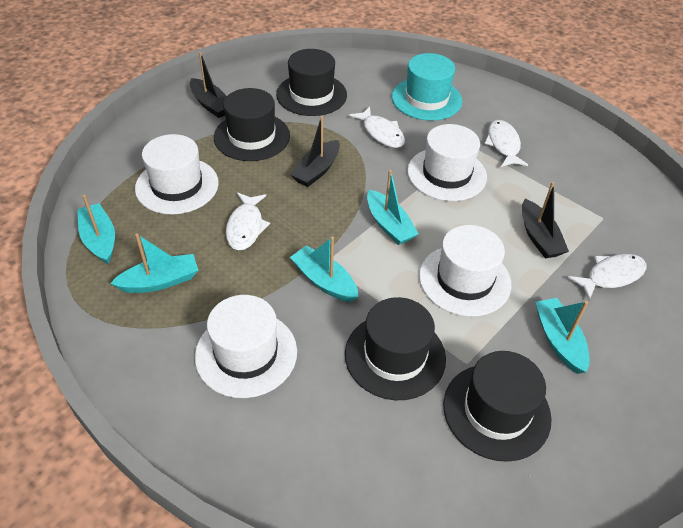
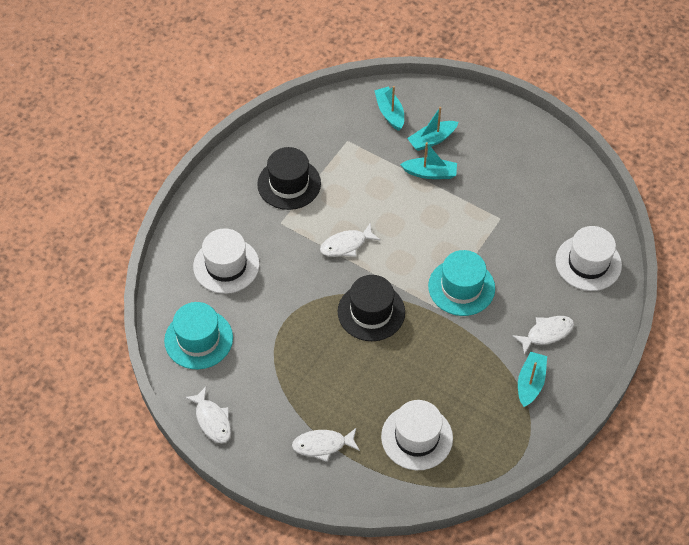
black boat: [190,52,227,118] [290,116,340,187] [522,182,569,259] = 3 -> none = 0
black hat: [214,88,290,161] [276,49,347,116] [345,297,446,400] [443,351,552,462] = 4 -> [257,147,321,210] [338,275,405,341] = 2
turquoise boat: [77,195,115,264] [110,234,198,293] [290,236,358,302] [367,170,419,245] [535,298,590,374] = 5 -> [374,86,404,131] [400,142,457,179] [407,107,458,151] [518,352,547,407] = 4
turquoise hat: [392,53,462,121] = 1 -> [164,302,233,369] [428,250,495,316] = 2
white hat: [135,134,219,214] [195,295,297,398] [407,124,487,201] [419,225,511,317] = 4 -> [193,228,260,294] [381,400,453,470] [555,226,622,291] = 3

